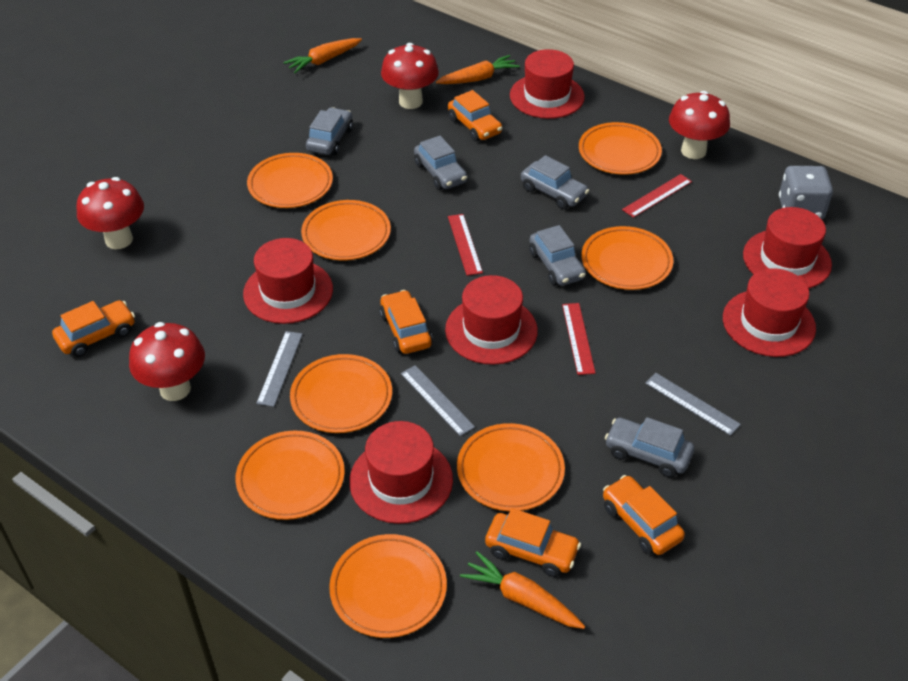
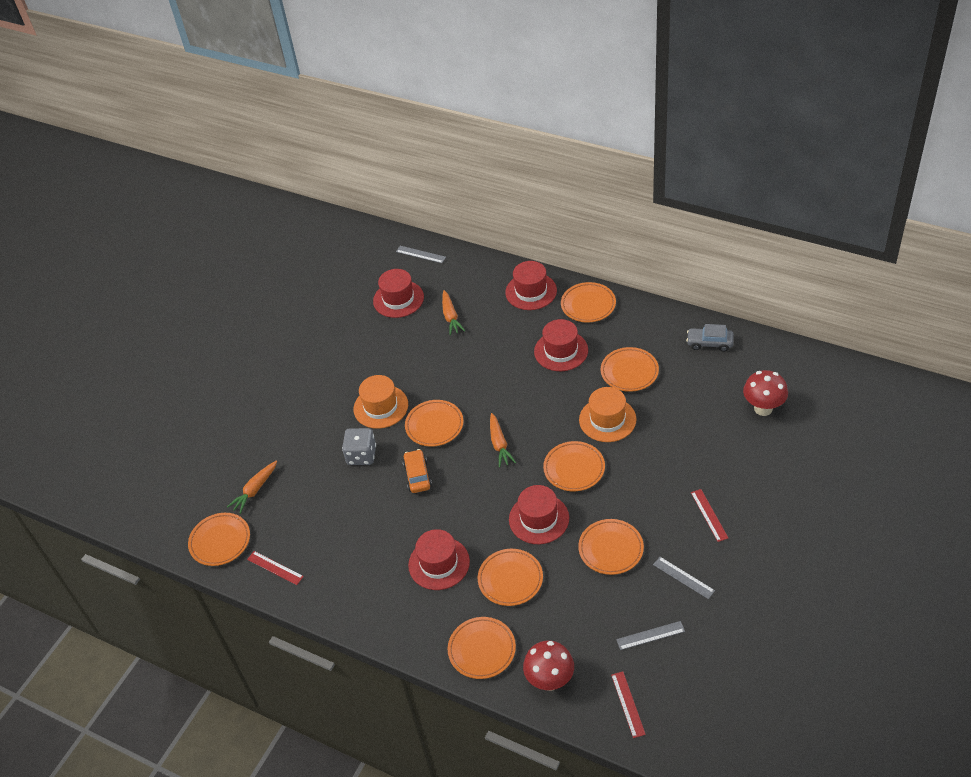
grey car: [306,107,353,155] [414,136,467,190] [521,155,589,209] [529,225,586,286] [605,417,694,477] = 5 -> [686,324,734,352] = 1
orange car: [52,300,135,357] [379,290,433,354] [448,90,502,142] [485,508,581,577] [603,475,685,555] = 5 -> [403,449,432,493] = 1
orange hat: none = 0 -> [353,375,408,429] [579,387,636,442] = 2
red hat: [243,238,333,324] [349,421,453,524] [445,275,538,365] [510,49,585,119] [723,268,816,357] [743,207,832,289] = 6 -> [373,269,424,318] [408,529,470,590] [505,261,557,310] [509,485,569,544] [534,319,588,371] = 5
red mushroom: [77,177,144,249] [129,322,205,401] [381,43,439,109] [669,91,730,159] = 4 -> [523,641,574,691] [743,370,788,416] = 2

